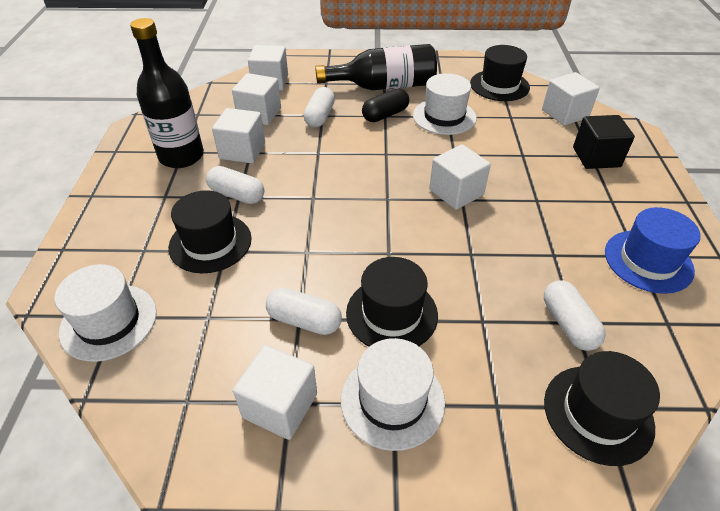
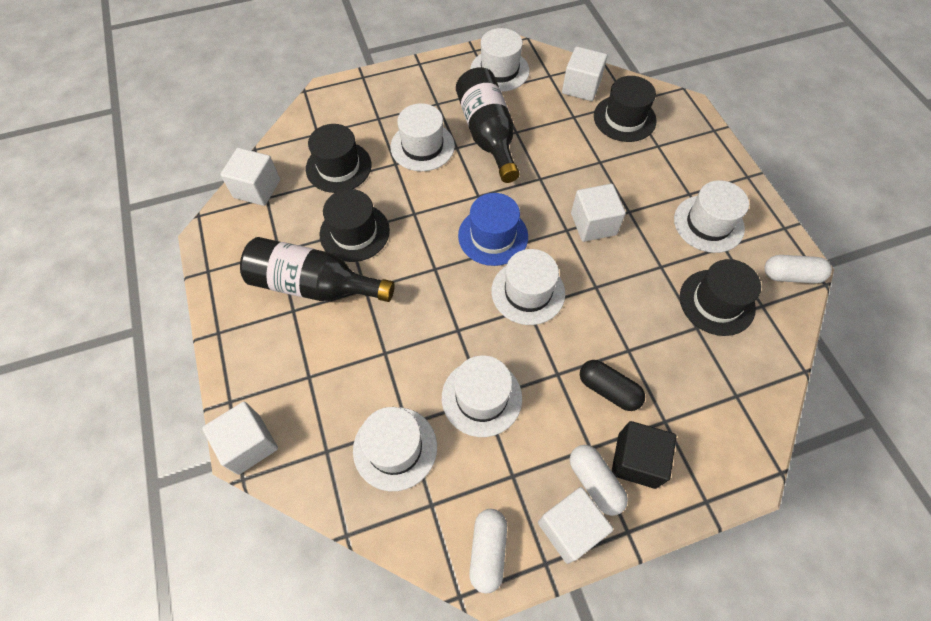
white capsule: [206,166,264,204] [266,288,342,335] [303,87,335,127] [544,280,606,351] = 4 -> [469,509,507,593] [570,445,628,516] [764,255,832,283] = 3
white cube: [212,108,265,163] [232,73,281,125] [233,345,317,440] [248,45,288,91] [429,144,491,210] [542,72,600,126] = 6 -> [202,402,278,475] [220,148,280,206] [538,487,613,564] [562,46,607,101] [571,184,626,242] = 5
white hat: [54,264,157,362] [341,338,445,451] [413,73,477,135] = 3 -> [353,407,437,491] [390,103,455,171] [442,355,522,437] [470,28,530,92] [491,249,565,325] [674,180,749,253] = 6

